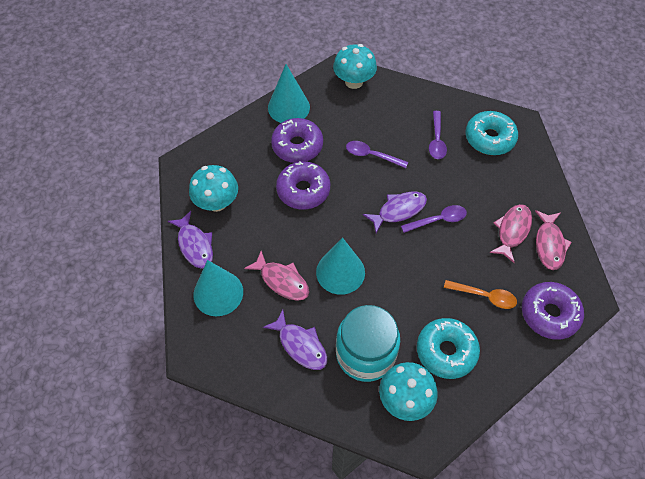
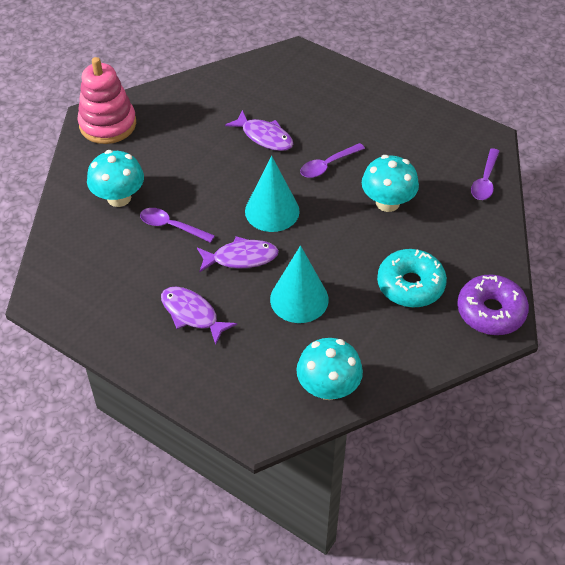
orange spoon: [444,280,517,309] = 1 -> none = 0
pink fish: [244,251,309,301] [489,204,532,263] [535,210,572,270] = 3 -> none = 0
pink stacking toy: none = 0 -> [77,57,136,144] = 1
purple donut: [271,118,323,163] [276,161,330,210] [522,282,584,340] = 3 -> [457,275,529,335] = 1
turquoise cone: [193,260,243,316] [268,64,310,123] [316,237,365,295] = 3 -> [245,156,300,232] [270,246,329,323] = 2
turquoise donut: [417,318,480,379] [466,111,518,155] = 2 -> [377,249,447,308] = 1
turquoise jar: [336,305,400,382] = 1 -> none = 0

